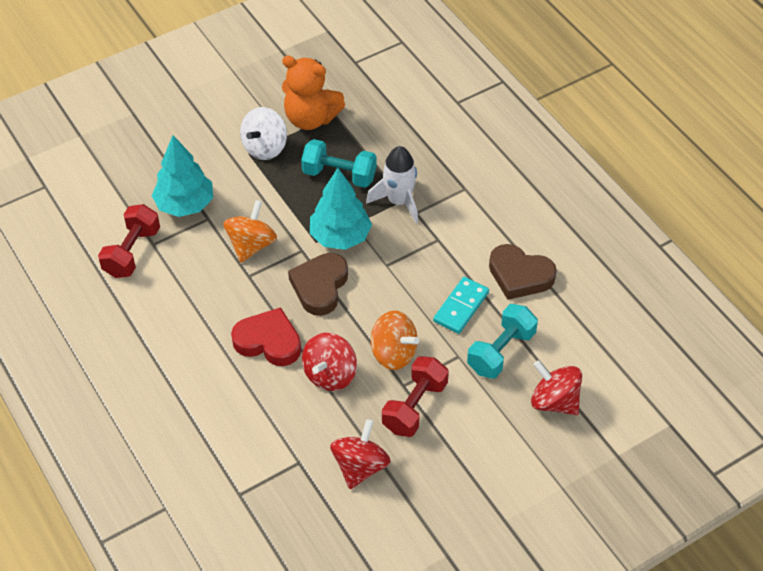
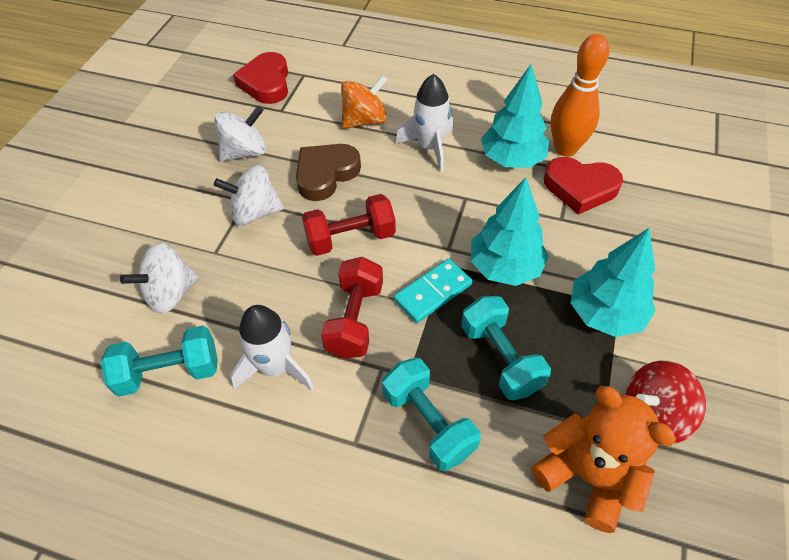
brown heart: [288,253,348,316] [489,244,557,300] = 2 -> [296,144,361,201] = 1
orange bowling pin: none = 0 -> [551,34,609,157] = 1
orange spinning top: [223,200,277,263] [371,311,419,370] = 2 -> [341,75,388,129] = 1
red heart: [231,307,301,366] = 1 -> [233,52,288,104] [543,157,623,215] = 2
red spinning top: [302,333,357,391] [330,419,391,489] [531,360,582,415] = 3 -> [626,361,706,444] = 1
turquoise dumbbell: [301,139,377,188] [467,304,538,379] = 2 -> [101,326,218,397] [382,358,481,471] [461,296,551,400] = 3
turquoise tree: [152,135,213,217] [310,168,372,250] = 2 -> [470,177,549,286] [481,64,549,168] [570,228,656,337] = 3
white rocket: [366,146,418,223] = 1 -> [230,305,314,390] [396,74,454,172] = 2
white spinning top: [240,107,287,160] = 1 -> [120,242,199,313] [214,106,266,161] [214,165,284,226] = 3

